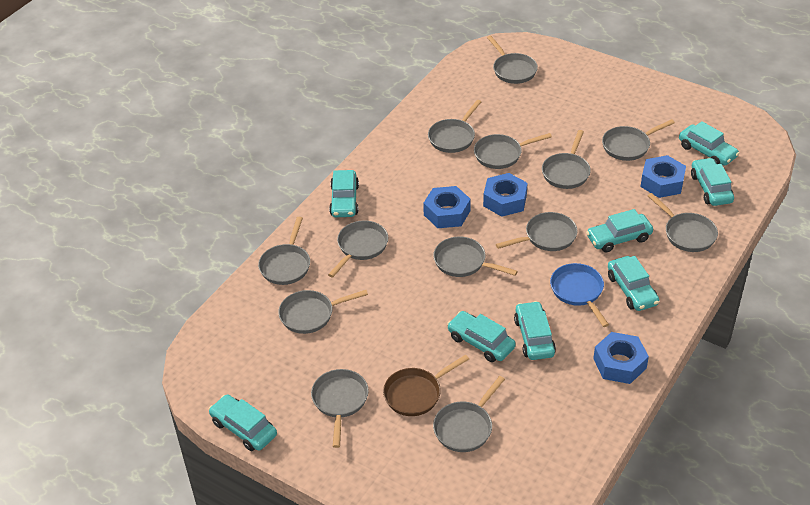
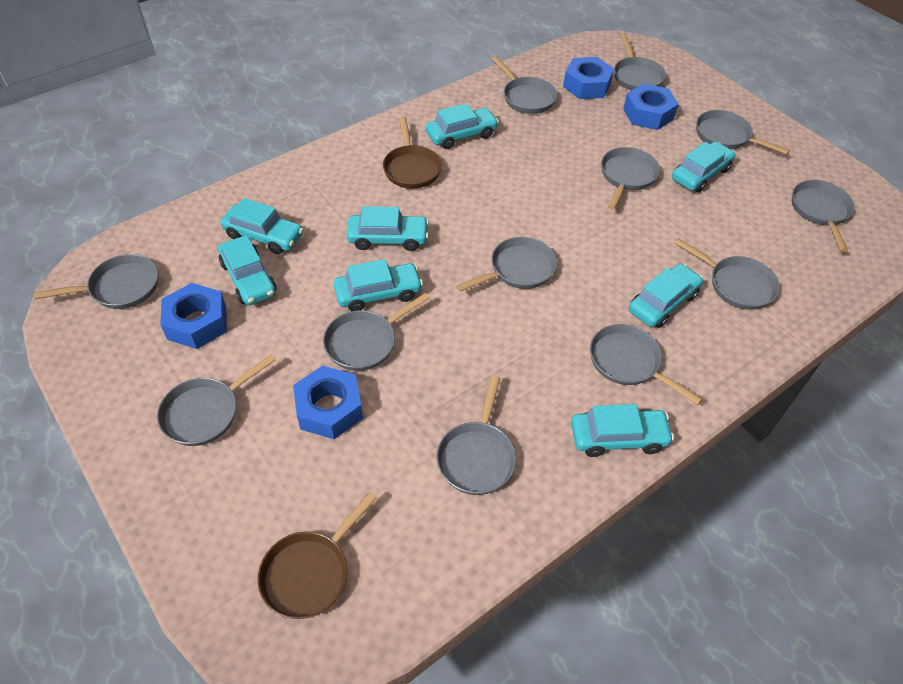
blue pan: [550,263,609,327] = 1 -> none = 0
brown pan: [383,355,469,416] = 1 -> [258,492,377,619] [383,116,442,189] = 2
grey pan: [258,217,310,285] [278,290,368,334] [311,369,369,448] [328,220,388,278] [428,100,481,153] [433,237,518,277] [433,376,505,452] [474,133,552,169] [487,36,538,84] [496,212,578,251] [542,130,591,189] [602,119,675,161] [648,193,718,252] = 13 -> [34,254,158,309] [157,354,276,446] [323,293,430,371] [436,376,516,495] [456,237,557,292] [492,56,557,114] [590,324,703,405] [601,147,660,210] [614,33,666,90] [675,238,780,310] [696,110,790,155] [792,180,855,252] = 12

